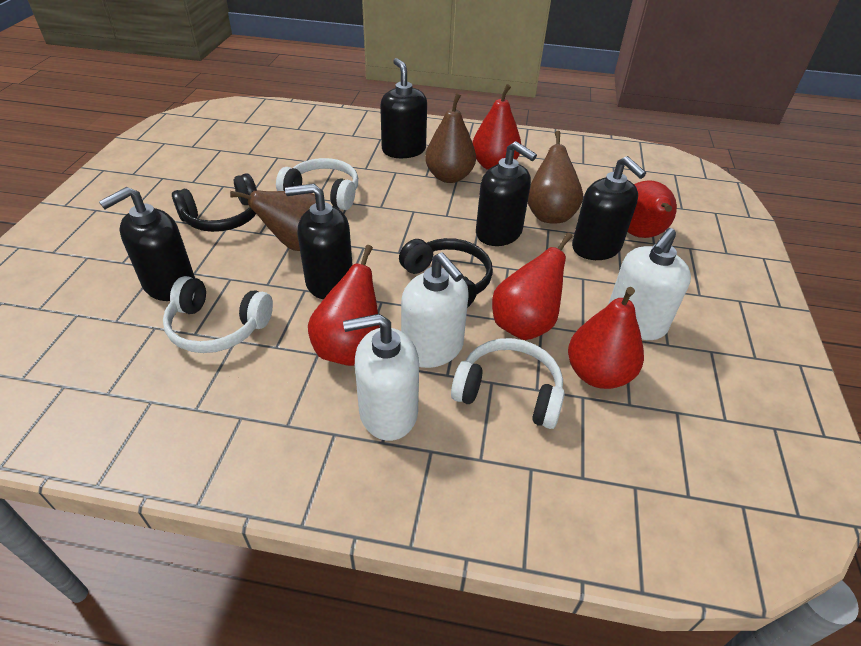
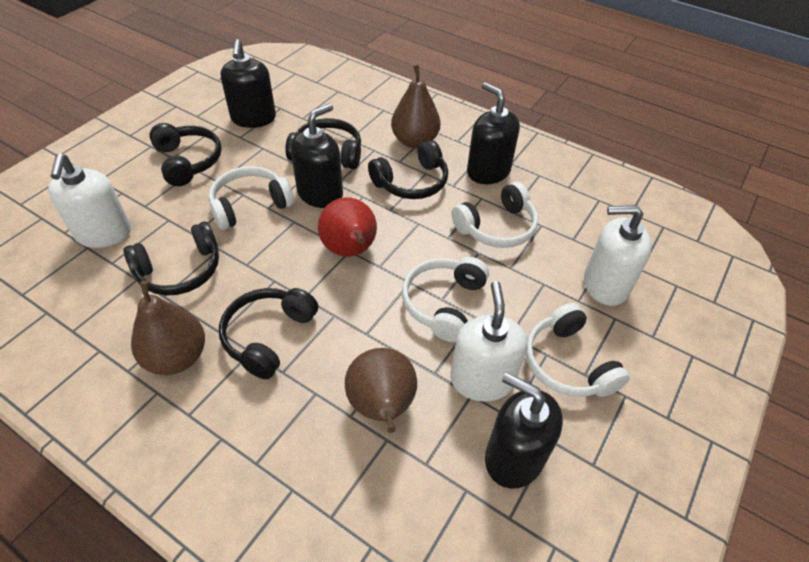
black headphones: [172,173,257,232] [399,238,493,308] = 2 -> [123,222,219,295] [149,123,222,186] [219,288,318,379] [285,118,361,169] [368,140,448,199] = 5
black soap dispenser: [99,187,195,301] [285,184,353,299] [380,58,427,158] [476,141,537,246] [572,156,646,260] = 5 -> [221,39,276,128] [290,103,343,208] [467,82,520,184] [485,372,563,489] = 4
red pear: [308,245,380,366] [472,84,521,170] [492,233,573,340] [568,287,644,389] [628,180,677,238] = 5 -> [318,197,377,257] = 1
white headphones: [163,276,273,353] [276,158,358,210] [451,338,565,429] = 3 -> [209,166,294,230] [402,257,489,342] [452,182,538,248] [526,303,630,397] = 4

